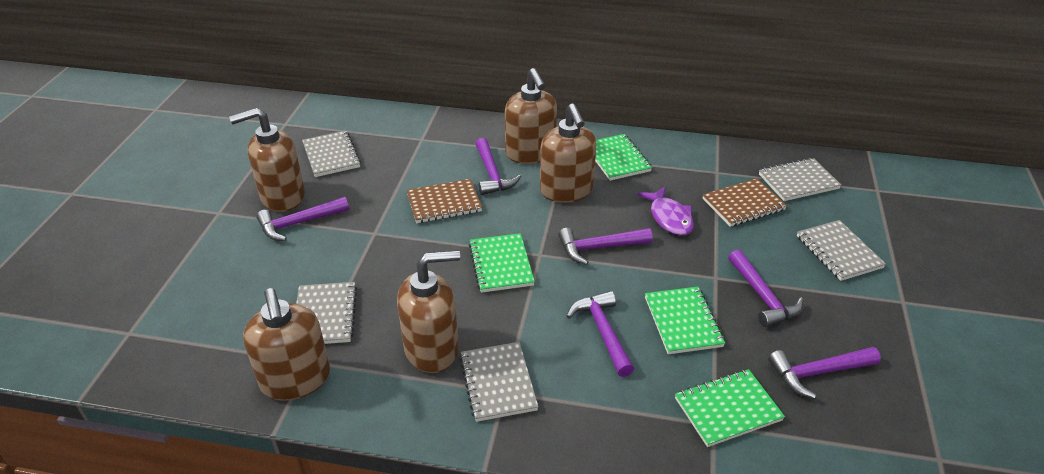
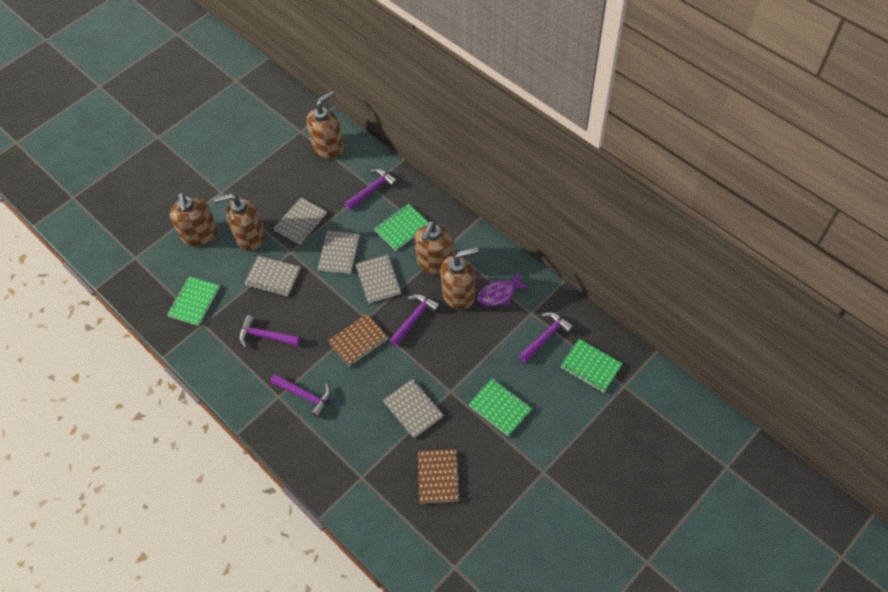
purple hammer: [256,197,349,241] [475,138,521,195] [558,228,653,265] [567,291,634,377] [728,249,803,327] [768,347,881,399] = 6 -> [239,315,301,348] [270,374,331,418] [345,169,398,210] [389,294,441,346] [518,312,574,363] = 5

